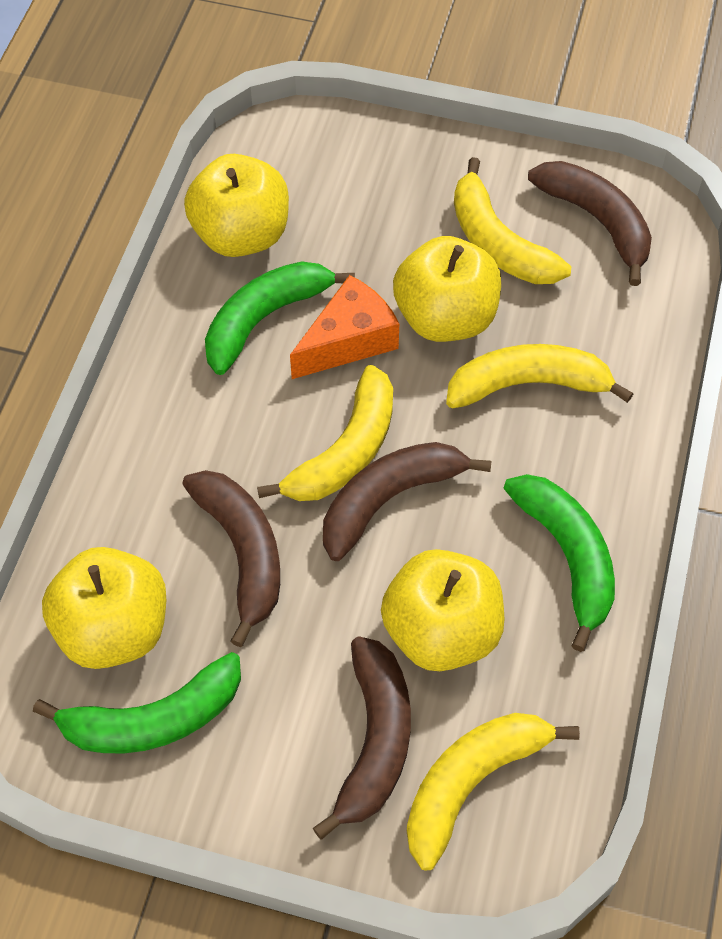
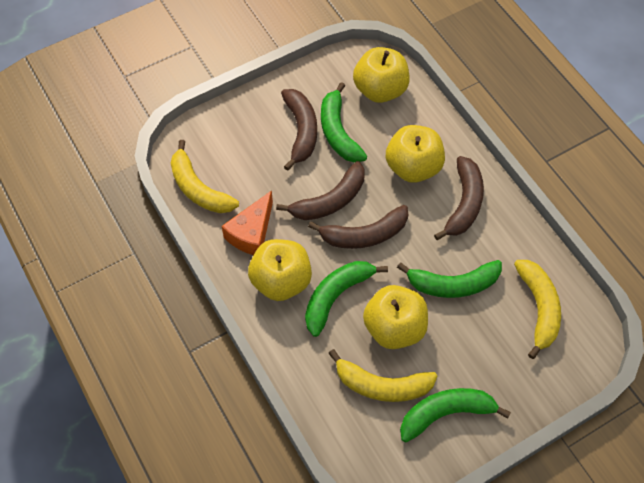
green banana: [33,652,241,753] [205,261,355,375] [503,474,615,652] = 3 -> [305,261,388,337] [321,82,367,162] [397,260,502,298] [400,388,511,442] = 4
yellow banana: [257,365,393,501] [407,713,580,871] [446,344,634,409] [454,157,571,284] = 4 -> [171,140,239,213] [328,349,437,402] [514,260,561,359] = 3

